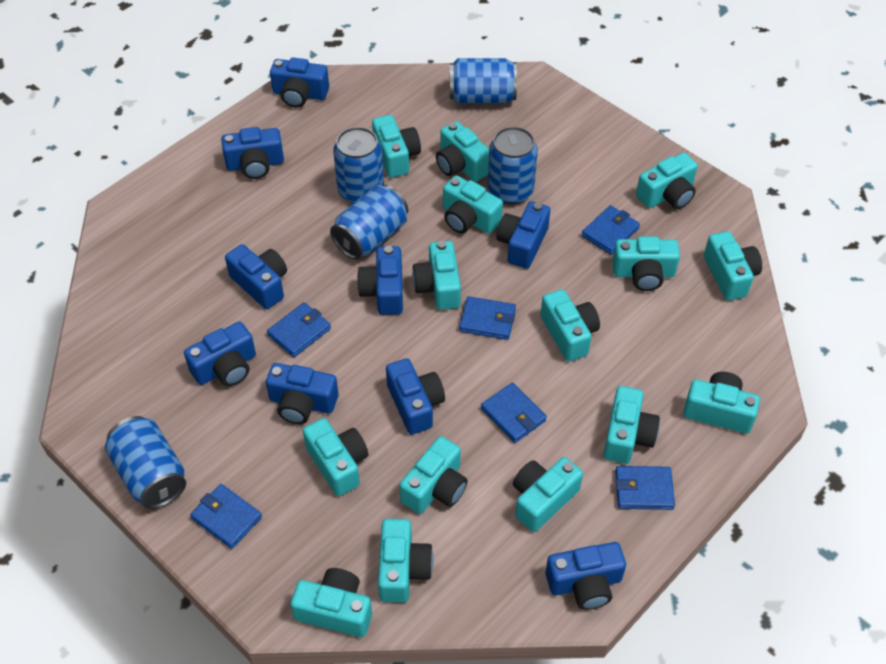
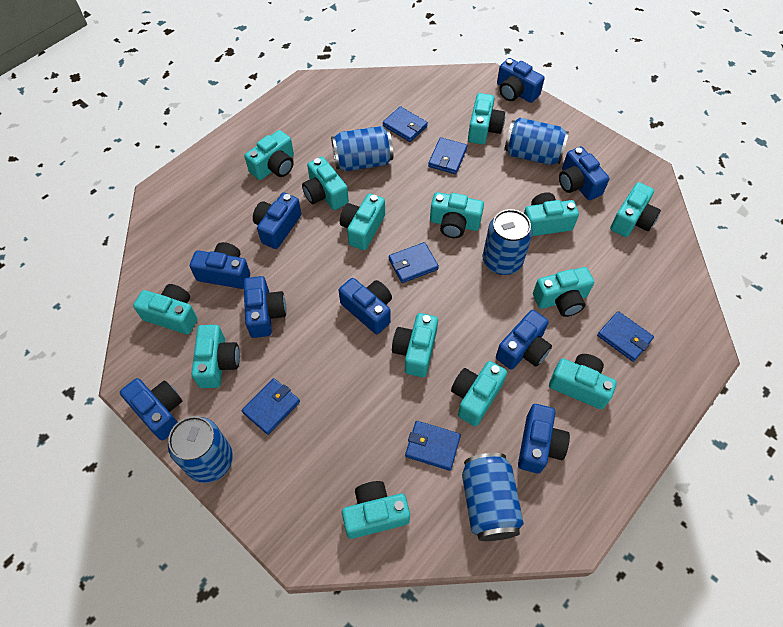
turquoise camera: [290,568,372,637] [303,418,368,496] [372,115,421,178] [378,519,433,603] [399,436,468,514] [412,241,461,310] [436,121,489,182] [443,175,503,234] [513,457,583,532] [541,289,600,362] [604,386,660,464] [612,236,680,291] [636,153,698,209] [683,372,760,434] [704,231,762,301] = 15 -> [133,284,198,334] [191,325,240,388] [245,130,294,180] [302,157,349,210] [340,193,385,250] [342,481,410,539] [392,313,438,377] [430,192,484,238] [451,361,507,426] [468,93,505,144] [524,192,579,236] [533,267,594,317] [549,354,617,409] [610,182,661,237] = 14

